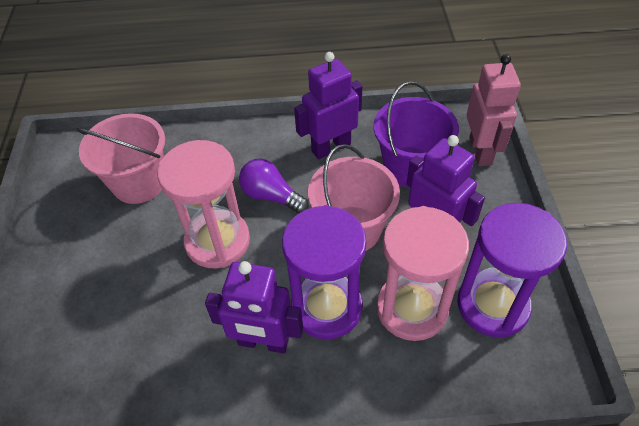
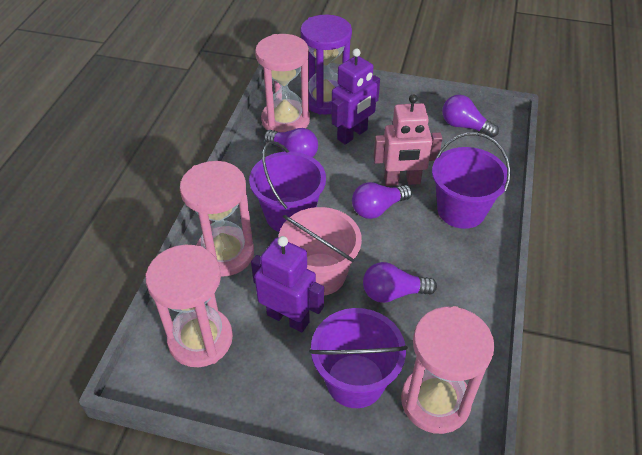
pink bucket: [76,113,165,204] [308,144,400,251] = 2 -> [279,207,362,295] = 1
pink hourglass: [157,140,250,269] [377,206,469,341] = 2 -> [146,245,233,367] [180,161,254,277] [255,34,310,132] [401,306,495,434] = 4
purple bucket: [374,81,459,187] = 1 -> [249,141,326,232] [309,308,408,408] [432,132,511,229] = 3
purple hourglass: [282,205,366,339] [457,203,567,337] = 2 -> [300,15,352,114] = 1
purple light bulb: [239,158,309,213] = 1 -> [264,128,318,157] [352,182,412,219] [363,262,437,303] [442,95,499,138] = 4
purple robot: [205,261,303,354] [294,52,362,159] [407,135,485,226] = 3 -> [251,236,324,333] [331,48,380,145] = 2

